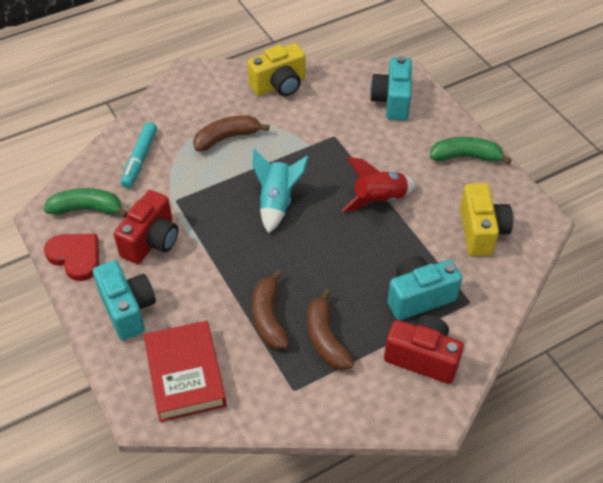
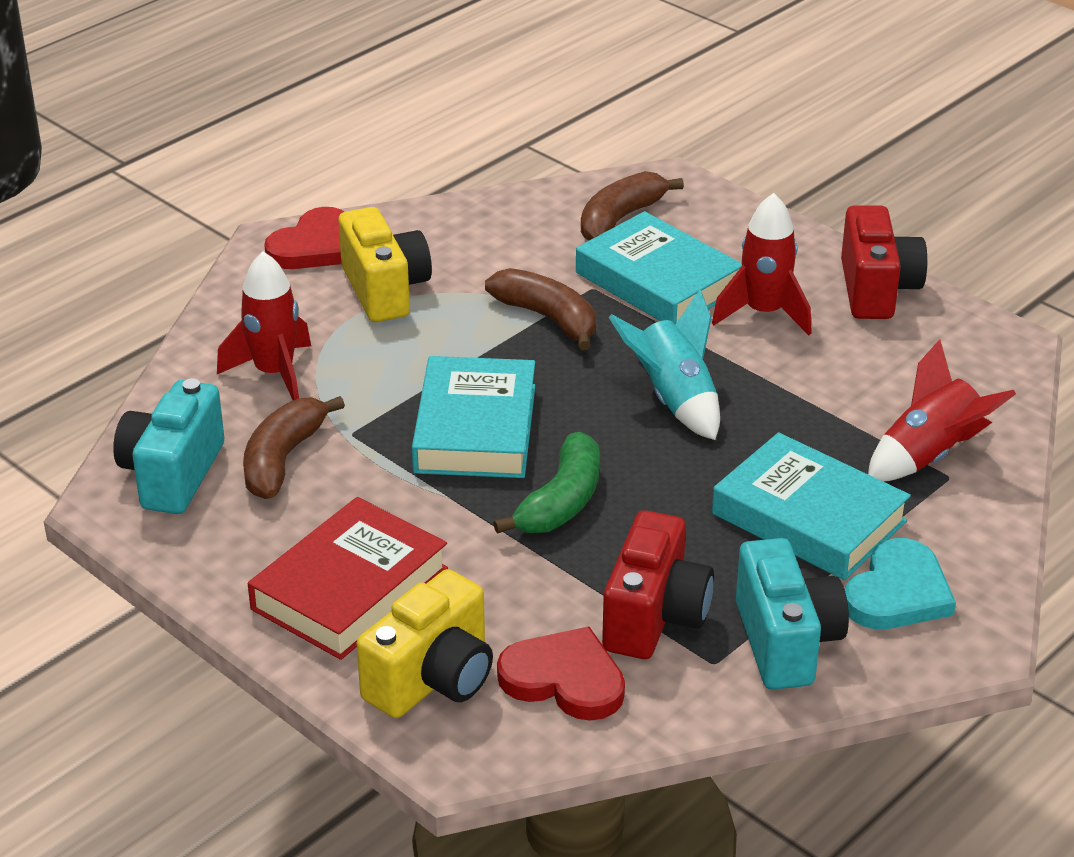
green banana: [44,188,127,218] [430,137,512,165] = 2 -> [493,432,600,534] = 1
red heart: [44,234,99,281] = 1 -> [264,207,344,269] [497,626,625,721] = 2
red rocket: [342,157,417,212] = 1 -> [217,251,311,400] [712,193,812,335] [868,339,1016,482] = 3
turquoise book: none = 0 -> [412,356,535,478] [576,211,742,324] [712,432,911,580] = 3
turquoise camera: [93,260,156,340] [370,56,412,120] [387,256,462,320] = 3 -> [113,379,224,514] [736,538,849,690] = 2
turquoise heart: none = 0 -> [845,538,956,629] = 1
turquoise marker: [121,122,157,188] = 1 -> none = 0

